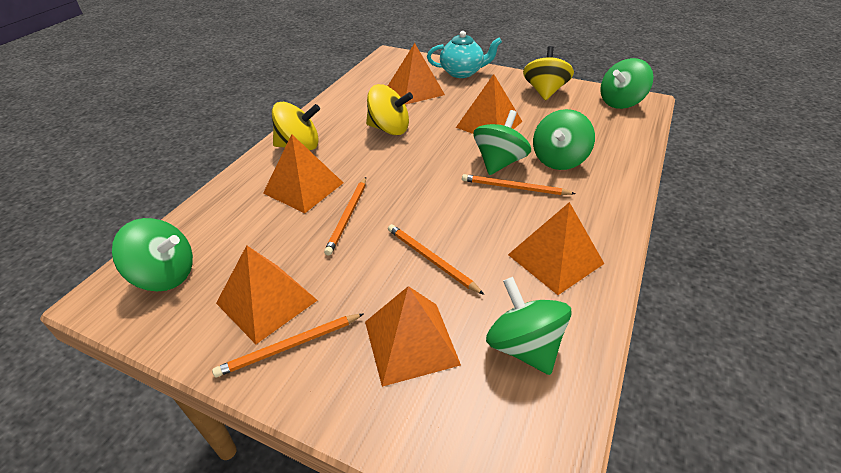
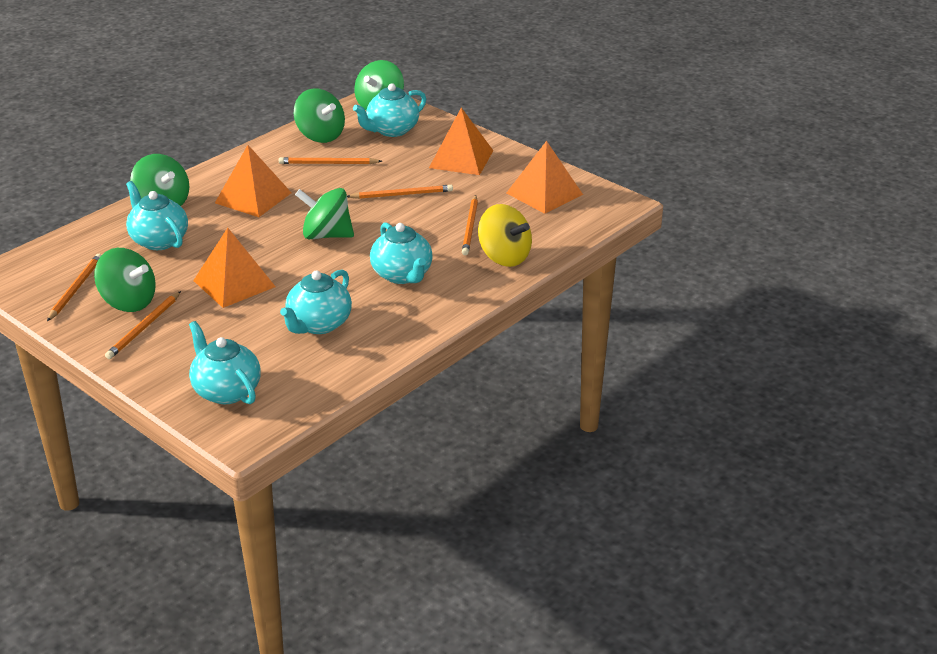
orange pencil: [212,314,363,377] [324,177,366,255] [388,224,484,295] [462,174,576,195] = 4 -> [47,254,101,321] [105,291,181,359] [279,157,382,164] [347,185,453,199] [462,195,478,255] = 5
orange pyramid: [216,245,318,344] [263,134,343,213] [365,286,461,387] [388,43,445,105] [456,74,523,134] [508,202,604,295] = 6 -> [193,228,276,308] [215,145,292,217] [429,108,493,175] [507,141,583,214] = 4
turquoise teapot: [427,31,502,78] = 1 -> [126,181,188,250] [189,321,261,404] [280,270,352,334] [353,83,426,137] [370,222,433,284] = 5
yellow spinning top: [272,102,320,151] [366,84,413,135] [523,46,574,101] = 3 -> [478,204,532,267] = 1

